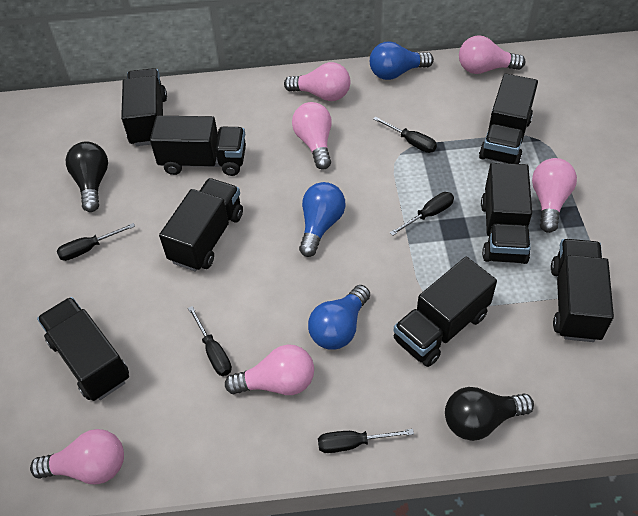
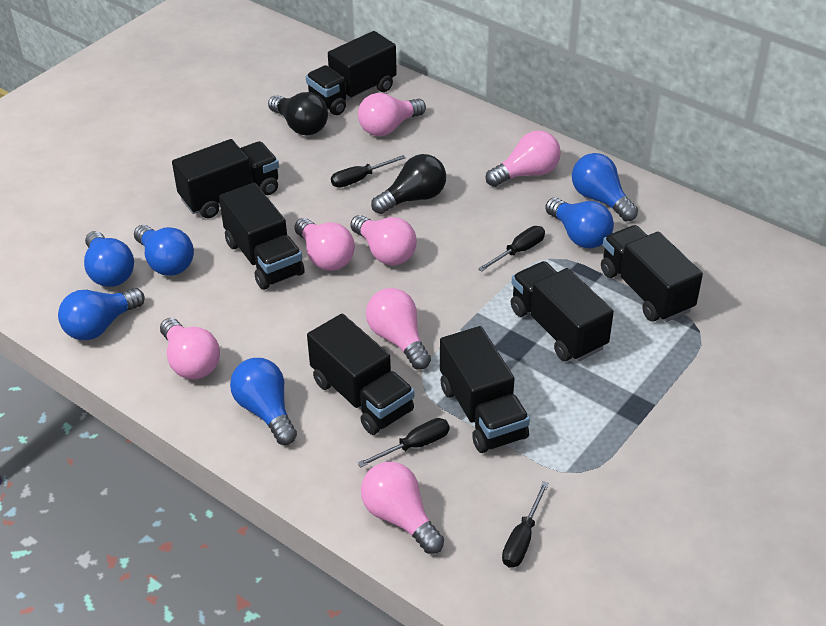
black screwdriver: [57,223,135,261] [188,306,232,376] [318,429,414,453] [373,117,437,153] [390,192,454,236] = 5 -> [331,155,406,188] [357,418,450,468] [478,226,545,272] [502,481,549,568] = 4
black truck: [37,297,129,401] [121,68,167,146] [150,116,246,176] [159,178,243,271] [394,257,497,367] [479,74,538,164] [481,163,532,264] [551,239,614,342] = 8 -> [172,139,279,218] [219,183,305,290] [306,31,397,115] [307,314,414,435] [440,326,530,453] [511,261,614,361] [601,225,703,322] = 7
blue light bulb: [299,182,345,257] [308,285,370,350] [370,41,434,80] = 3 -> [58,288,145,340] [84,231,134,287] [134,225,194,276] [230,358,297,445] [545,197,614,248] [572,153,638,221] = 6
pink light bulb: [30,429,124,484] [225,344,314,395] [284,62,350,101] [292,102,332,170] [459,35,526,74] [532,158,577,233] = 6 -> [160,318,220,379] [294,218,355,271] [350,215,417,265] [358,93,426,136] [361,462,444,554] [366,288,431,370] [486,130,561,187] = 7

